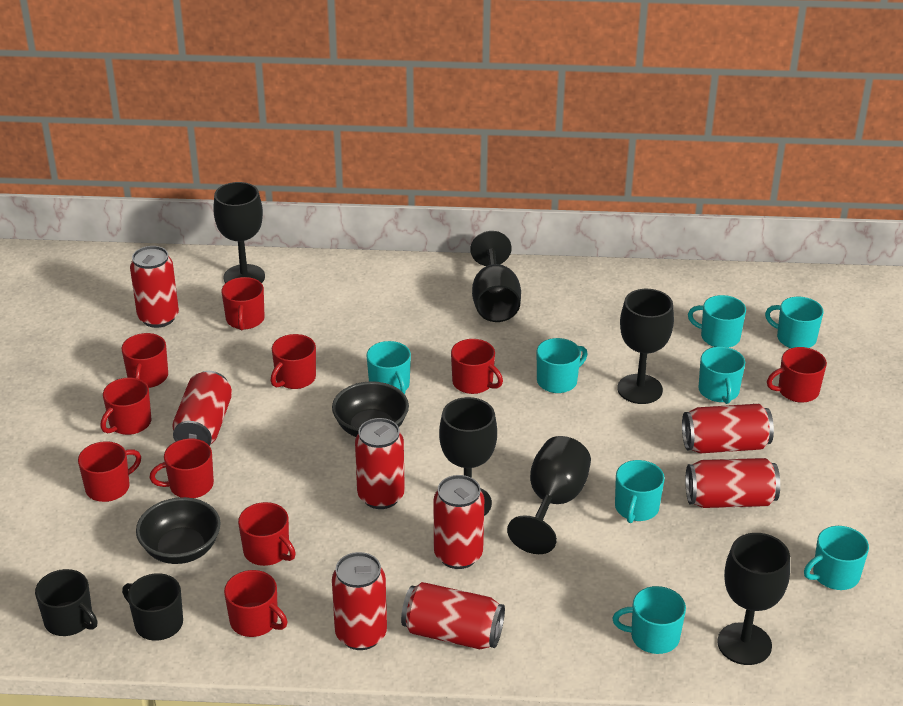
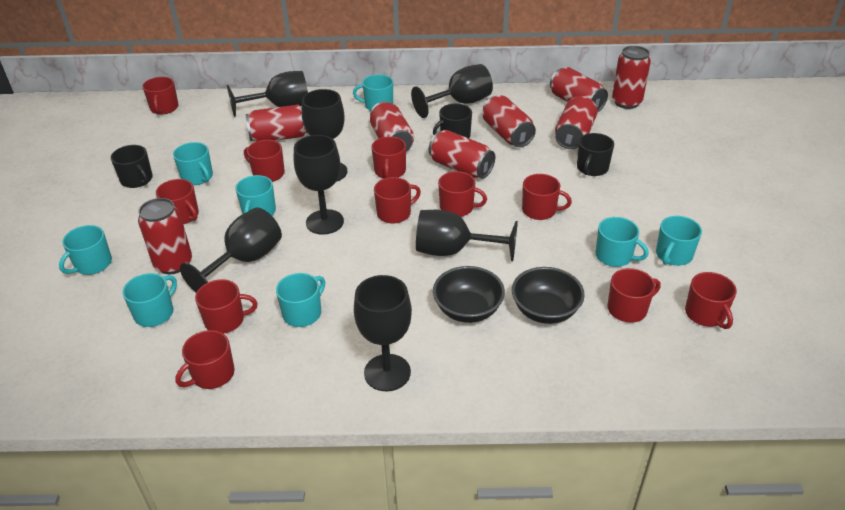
black goblet: [213,182,265,283] [439,397,497,516] [470,231,521,322] [507,436,591,554] [617,289,674,404] [717,533,790,665] = 6 -> [180,207,282,293] [227,71,308,117] [294,135,344,235] [302,89,347,182] [354,275,412,391] [411,64,493,118] [416,210,518,261] = 7
black mug: [35,569,98,636] [122,573,183,641] = 2 -> [111,145,153,188] [433,103,472,138] [577,133,614,176] = 3
red mug: [78,441,141,502] [100,378,152,435] [121,333,168,388] [149,438,214,498] [222,277,265,330] [224,570,287,637] [238,502,296,566] [270,334,316,389] [451,339,503,394] [767,347,827,403] = 10 -> [142,77,179,115] [156,179,199,224] [175,330,235,389] [195,279,258,334] [244,140,285,182] [371,136,406,179] [374,177,421,224] [438,171,487,217] [522,174,572,220] [608,268,661,323] [685,272,737,329] = 11

